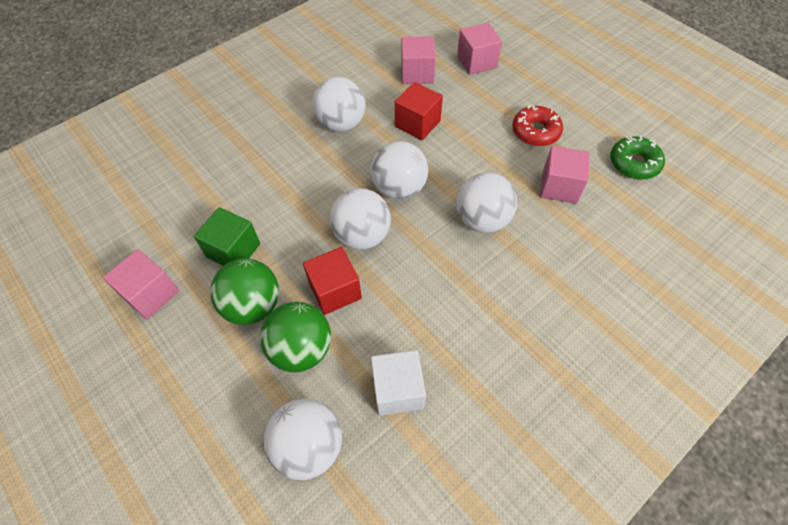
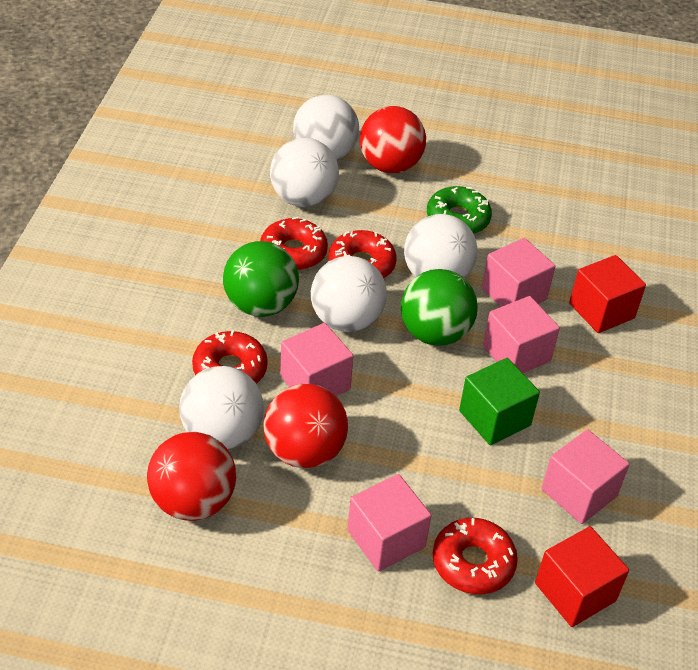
pink cube: [103,249,179,319] [402,36,436,84] [457,23,502,75] [540,146,590,204] = 4 -> [280,323,353,396] [347,474,431,572] [482,238,555,307] [483,296,560,373] [541,429,630,524] = 5
red ball: none = 0 -> [147,432,236,521] [264,384,348,469] [360,106,426,173] = 3
red donut: [513,105,563,146] = 1 -> [192,330,268,383] [260,217,328,270] [328,230,397,278] [433,518,518,594] = 4
white cube: [371,350,426,416] = 1 -> none = 0

